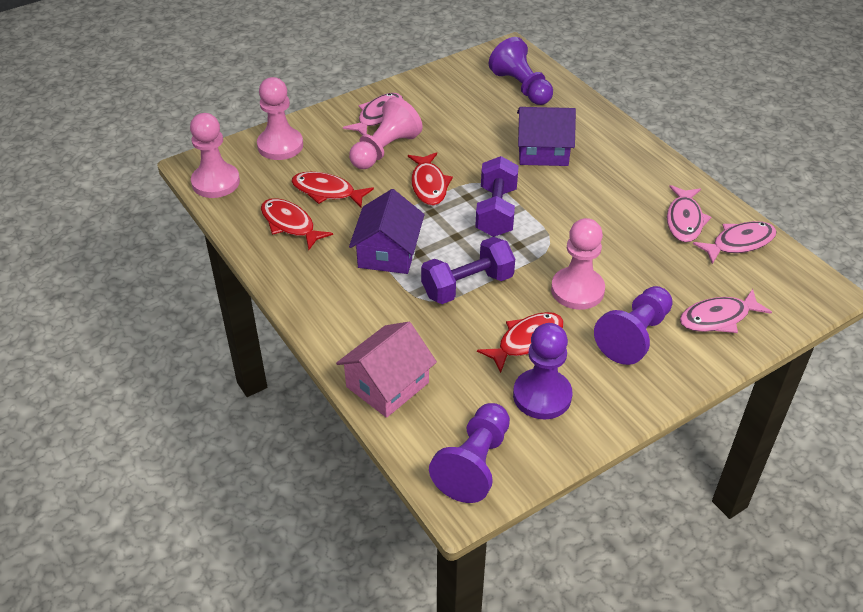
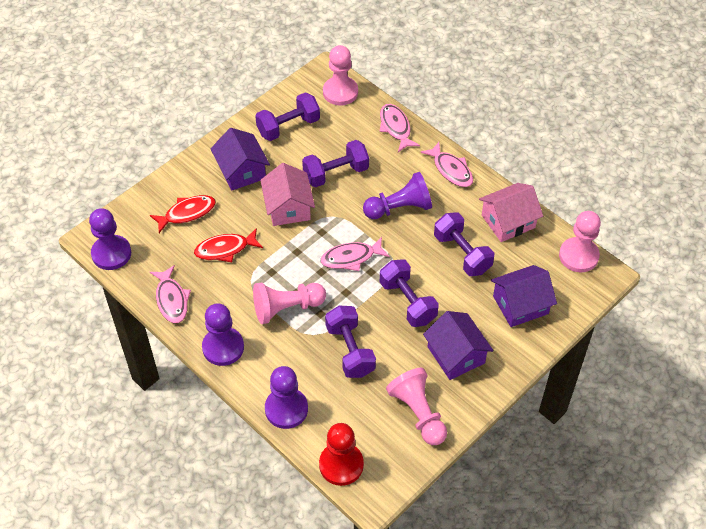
pink house: [336,322,437,418] = 1 -> [260,163,315,226] [479,183,543,242] = 2
purple dumbbell: [421,237,515,304] [475,156,519,237] = 2 -> [255,92,320,141] [302,140,369,187] [325,306,376,378] [380,259,439,327] [434,212,494,276] = 5
purple house: [349,189,425,274] [517,107,576,166] = 2 -> [211,128,270,191] [423,311,494,380] [491,265,557,327] = 3
red fish: [261,198,333,250] [291,172,374,207] [408,152,453,206] [477,312,564,373] = 4 -> [150,195,216,233] [194,228,263,262] = 2
red pawn: none = 0 -> [319,423,364,486] = 1

